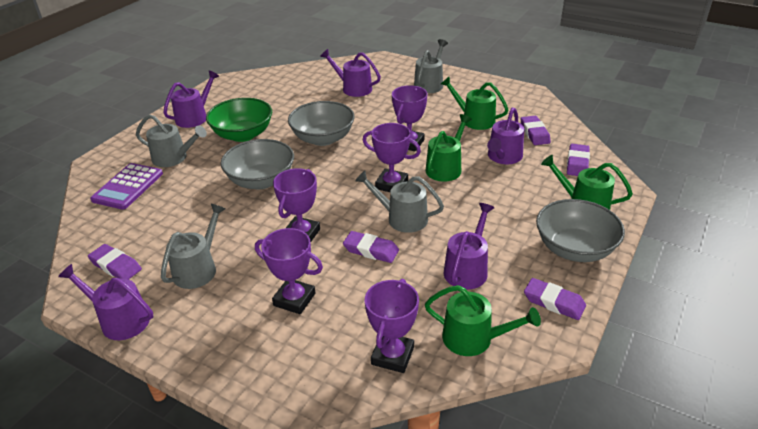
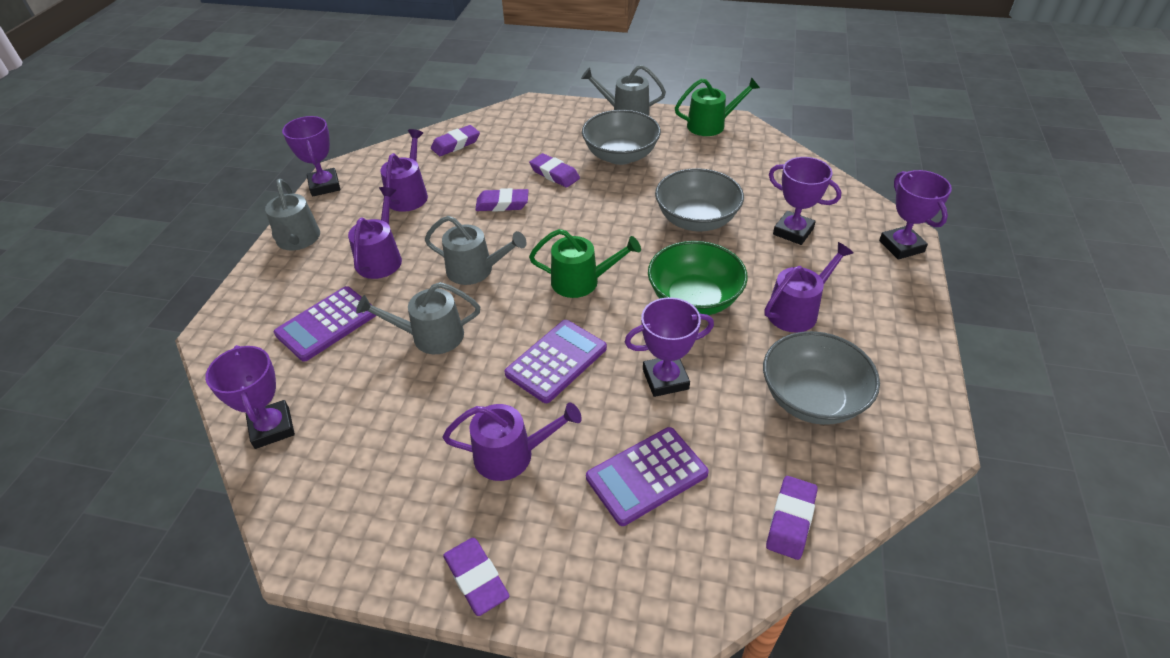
green watering can: [425,114,472,182] [425,285,541,356] [441,76,508,130] [541,155,633,210] = 4 -> [529,229,641,298] [675,77,760,136] = 2
purple calculator: [90,163,163,210] = 1 -> [274,286,376,362] [505,320,607,403] [586,427,709,526] = 3
purple watering can: [58,264,153,340] [163,70,219,128] [320,49,381,97] [444,203,495,290] [487,107,524,164] = 5 -> [348,187,402,279] [380,129,428,212] [443,402,582,481] [764,242,854,333] = 4

